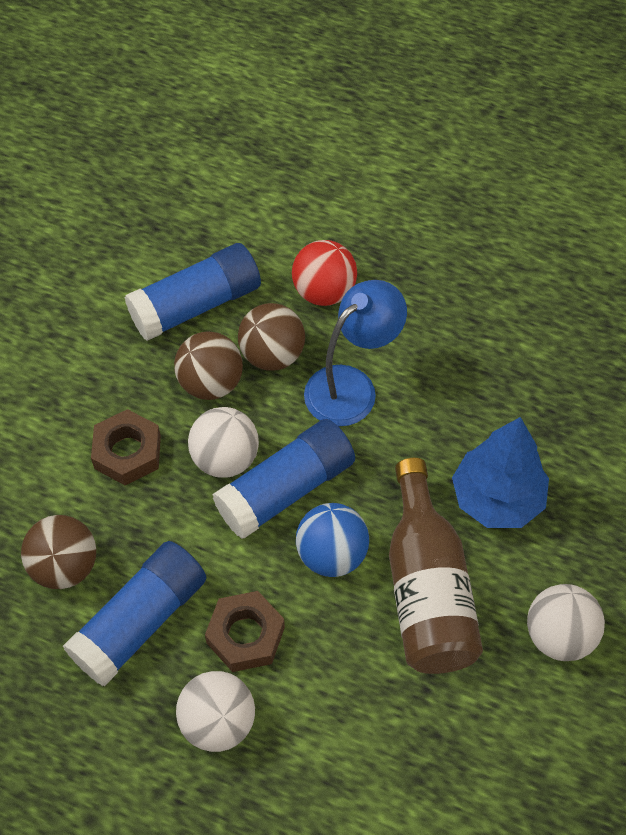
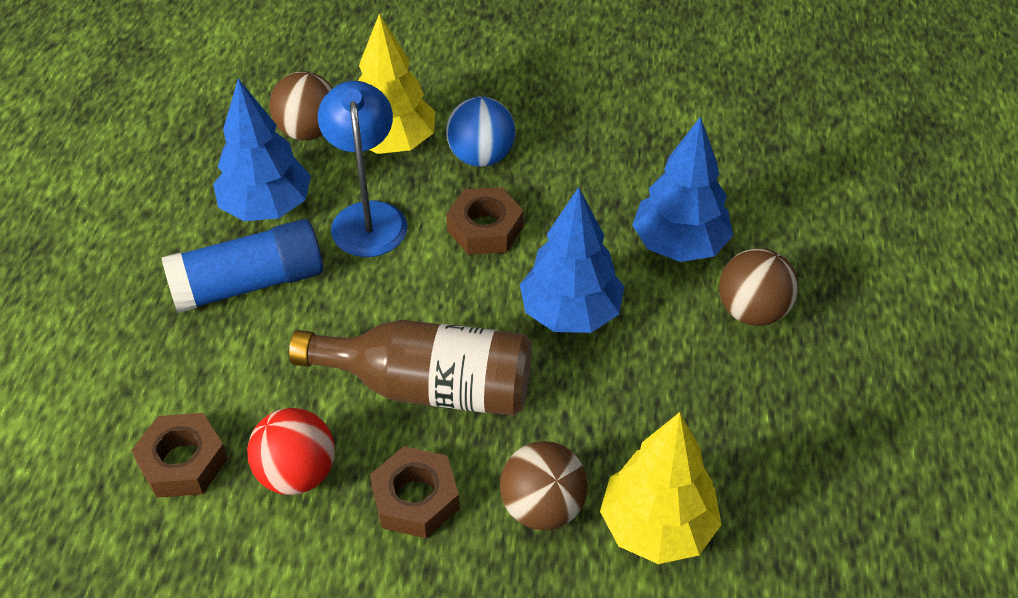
blue glue stick: [63,541,206,686] [124,243,261,341] [212,419,355,539] = 3 -> [161,219,323,313] = 1
blue tree: [452,417,549,528] = 1 -> [213,78,311,221] [520,187,624,333] [632,117,733,262] = 3
brown nut: [91,409,161,485] [205,591,285,672] = 2 -> [131,413,228,498] [370,446,460,538] [446,187,524,255] = 3
white ball: [176,671,255,752] [188,407,259,478] [527,584,605,661] = 3 -> none = 0
yellow tree: none = 0 -> [358,14,435,154] [600,412,722,564] = 2

